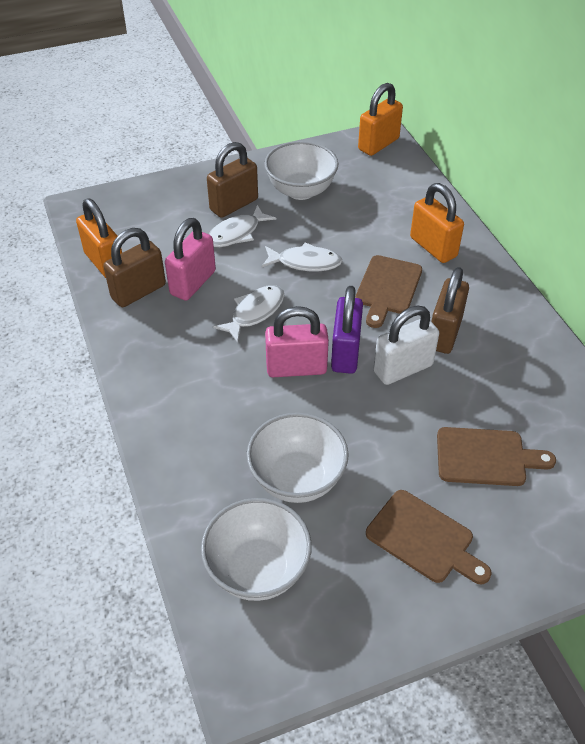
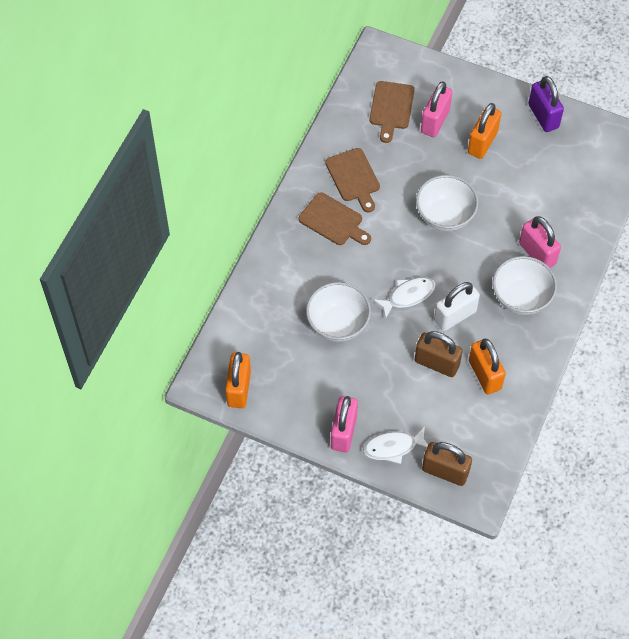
brown padlock: [103,228,166,307] [207,142,258,218] [431,267,469,354] = 3 -> [415,331,463,377] [422,442,472,486] = 2
pink padlock: [165,218,216,301] [265,306,329,377] = 2 -> [331,396,358,453] [421,81,453,137] [519,216,561,268] = 3
white fish: [209,205,276,247] [213,285,284,343] [262,243,342,271] = 3 -> [363,426,428,464] [373,277,435,319] = 2

